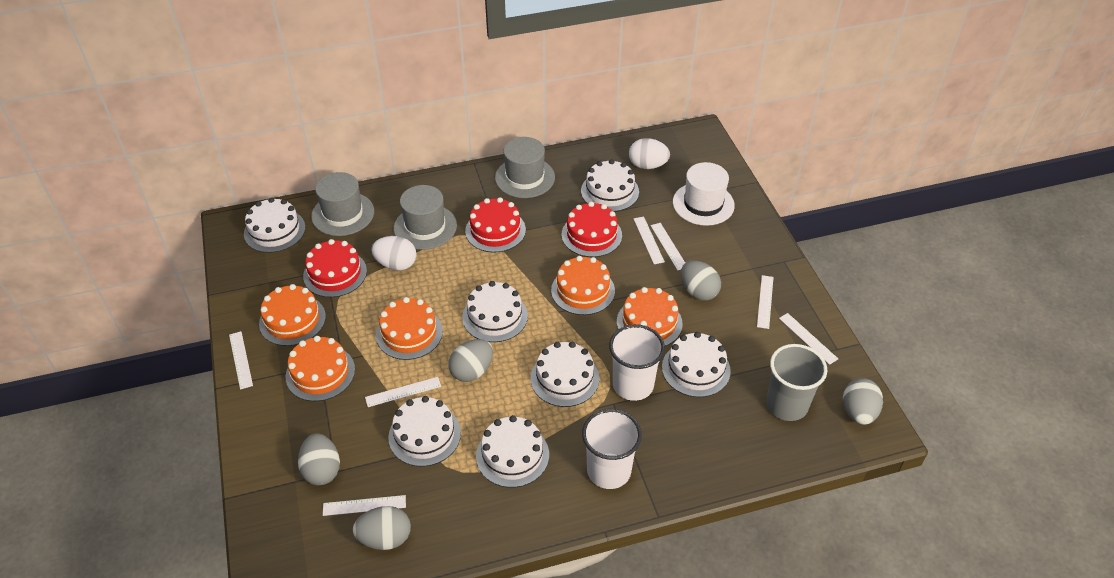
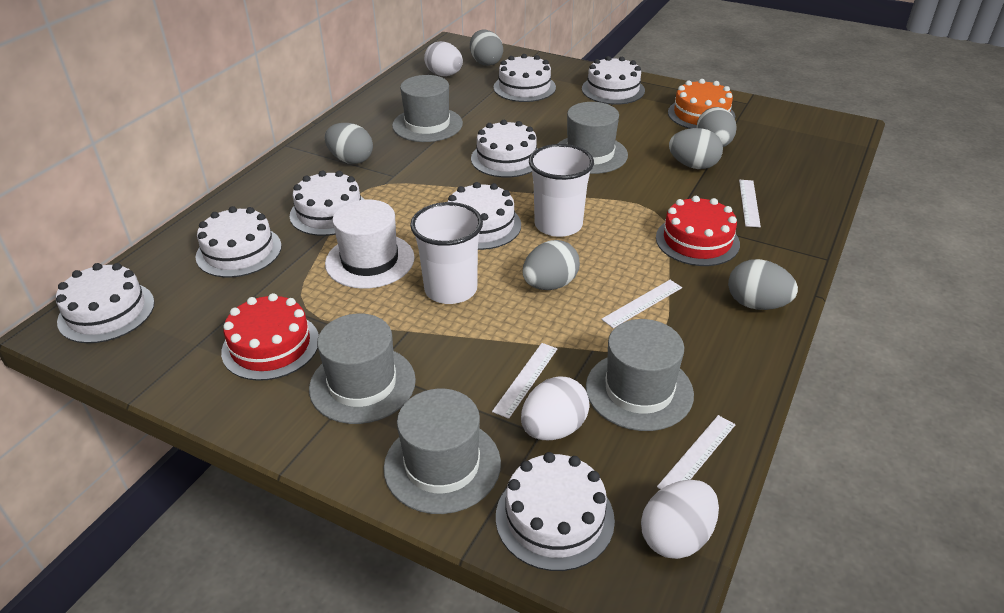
grey cup: [766,344,827,421] = 1 -> none = 0
grey egg: [298,434,340,485] [353,506,411,550] [449,339,493,382] [681,260,721,301] [843,378,883,425] = 5 -> [325,123,373,164] [470,30,503,66] [522,240,580,290] [669,128,723,169] [697,107,737,147] [728,259,798,310] = 6
grey hat: [311,172,374,236] [394,185,457,250] [495,137,555,198] = 3 -> [309,314,416,424] [384,389,501,514] [392,75,463,142] [558,102,628,174] [586,319,694,431] = 5
orange cake: [259,284,326,346] [286,336,355,401] [376,297,443,360] [551,256,615,315] [617,287,683,346] = 5 -> [668,79,735,129] = 1
red cake: [303,239,367,297] [465,197,526,252] [562,202,622,257] = 3 -> [221,293,319,381] [656,196,740,266] = 2
white cake: [244,197,306,253] [388,396,461,467] [462,281,528,342] [476,415,549,488] [531,342,599,407] [581,159,639,212] [662,332,731,397] = 7 -> [56,263,155,343] [195,206,282,278] [290,171,365,236] [448,182,521,250] [471,120,538,178] [494,54,556,102] [496,452,615,571] [582,56,645,105] = 8
white egg: [371,236,417,270] [629,138,670,169] = 2 -> [424,41,463,76] [521,376,590,440] [641,480,719,559] = 3
white ruler: [229,331,253,390] [323,495,406,516] [365,377,441,407] [634,217,665,264] [650,223,685,270] [757,275,774,329] [779,313,838,365] = 7 -> [492,343,558,419] [601,280,682,328] [657,415,736,489] [739,180,761,227] = 4

